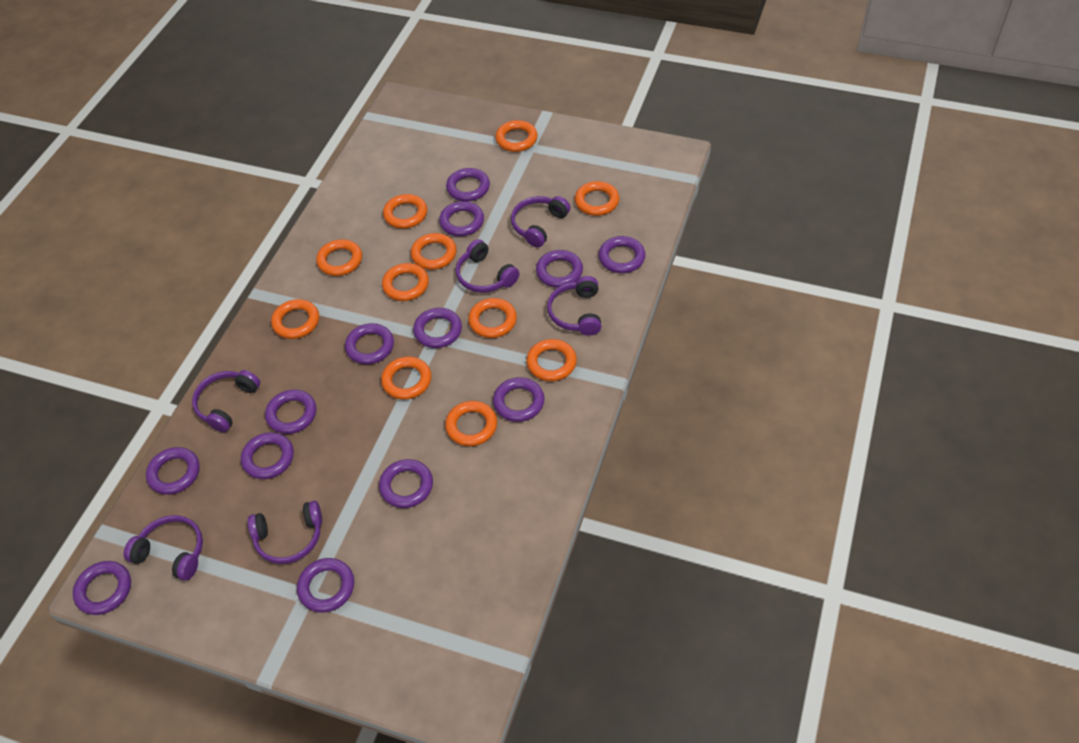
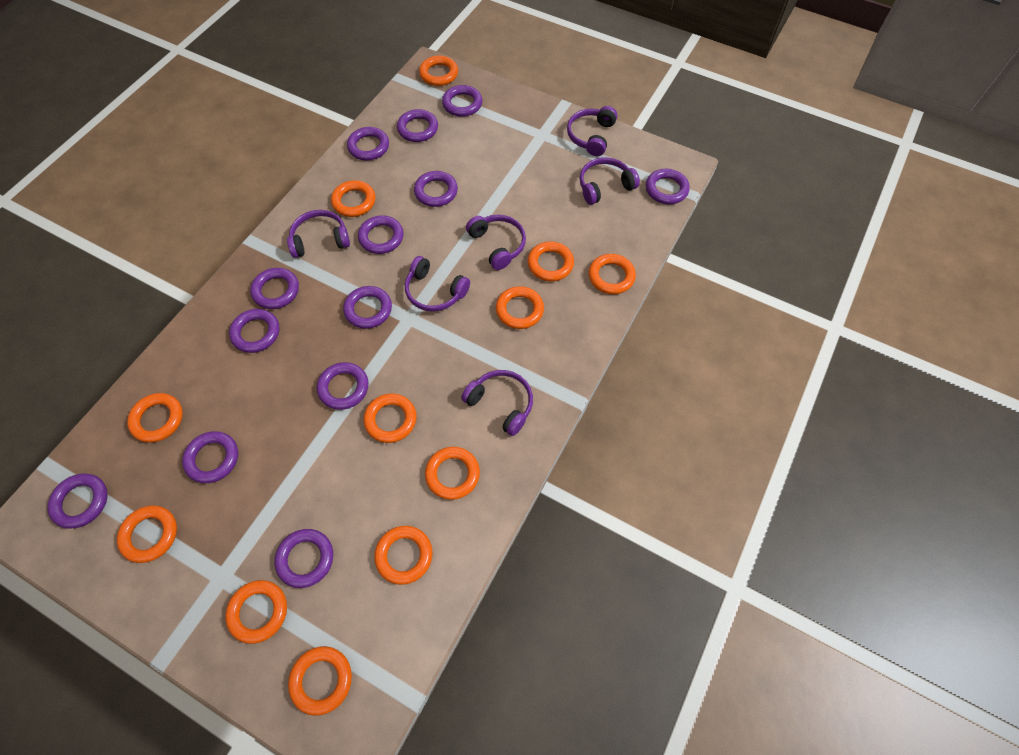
orange ring: [271,299,319,339] [316,239,362,276] [381,356,431,400] [382,263,429,301] [383,194,427,229] [411,233,457,270] [445,401,497,446] [468,298,517,338] [495,120,538,152] [526,339,577,381] [575,181,619,216] = 11 -> [117,506,177,563] [127,393,183,443] [225,580,287,644] [288,646,352,716] [331,180,376,217] [364,393,417,443] [374,526,433,585] [419,56,458,86] [425,447,480,500] [496,286,544,329] [528,241,574,281] [588,254,636,294] = 12

